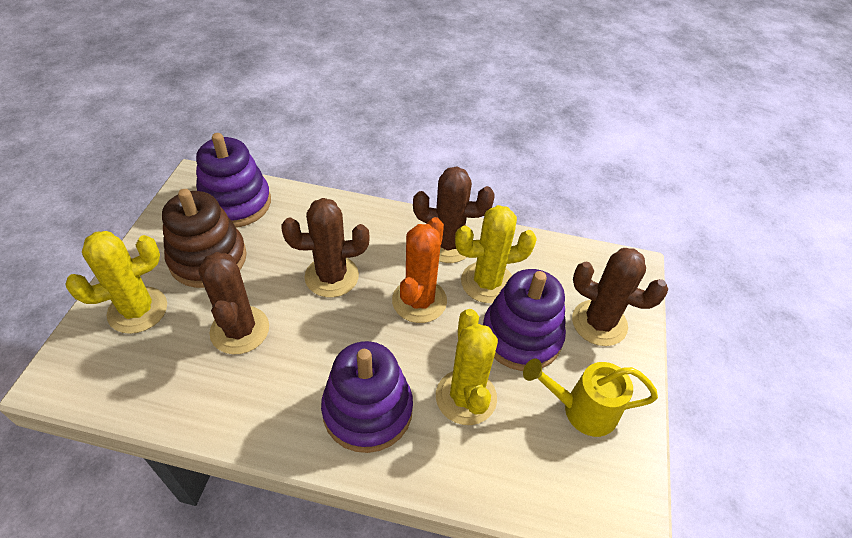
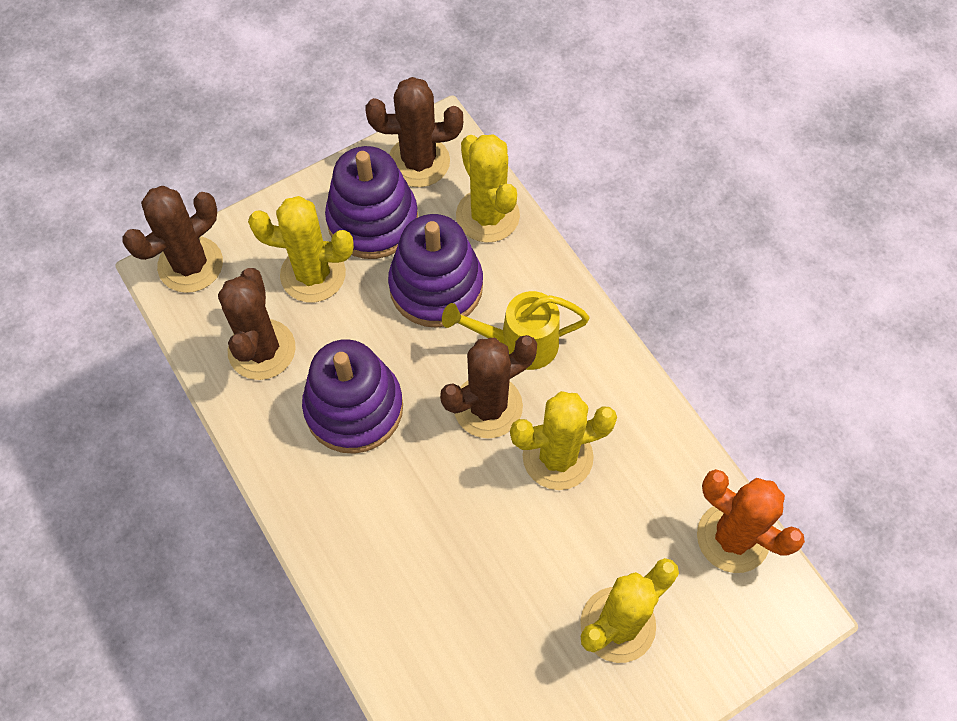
brown stacking toy: [162,189,247,288] = 1 -> none = 0
yellow cactus: [65,231,167,334] [436,309,498,425] [455,205,537,303] = 3 -> [248,196,354,302] [456,134,520,243] [510,391,617,490] [580,558,679,663] = 4

